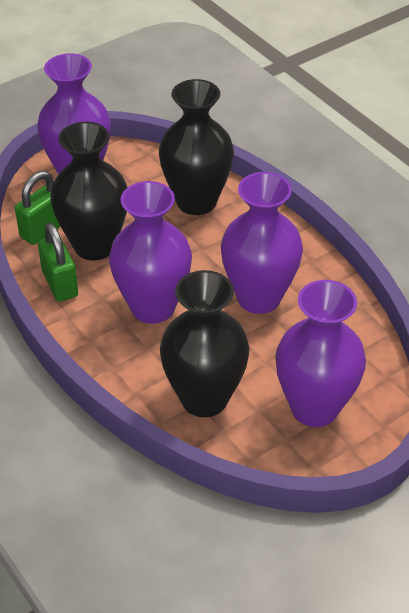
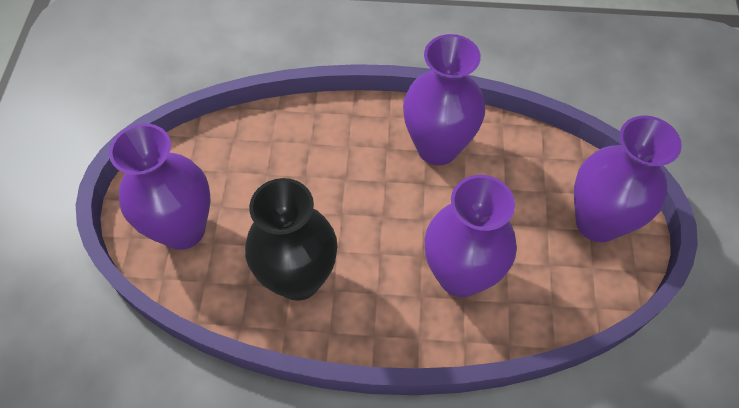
black vase: [50,122,128,261] [159,79,234,215] [160,270,249,417] = 3 -> [245,178,337,301] = 1
green padlock: [15,171,60,245] [38,223,78,302] = 2 -> none = 0

